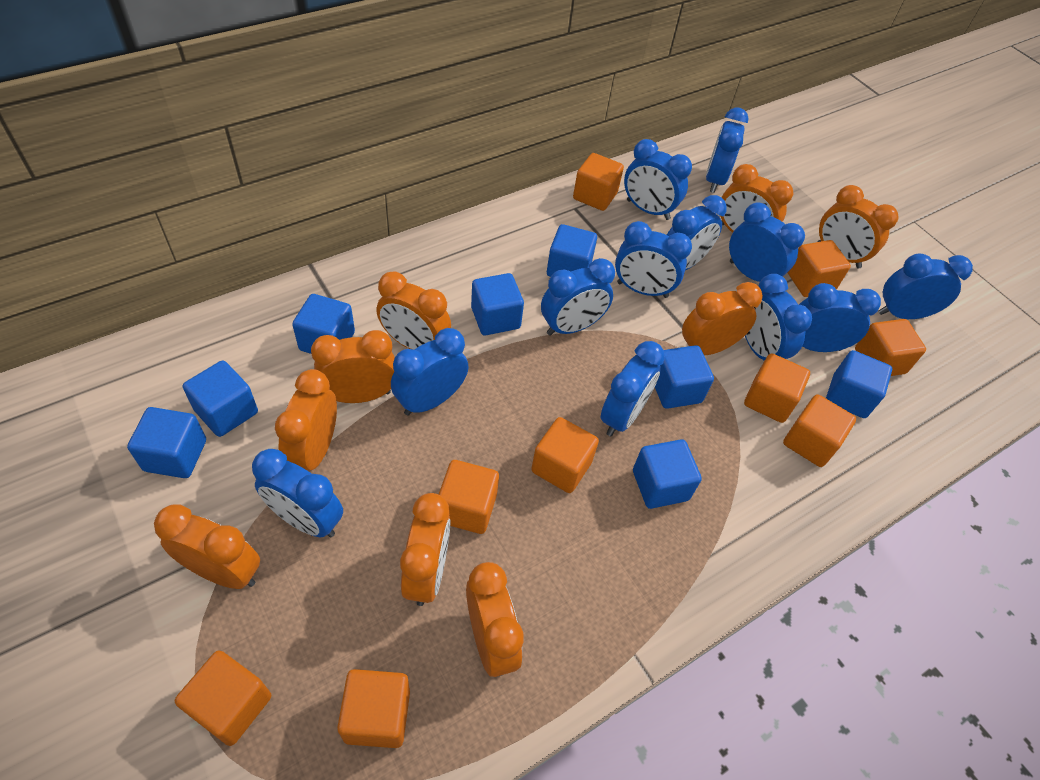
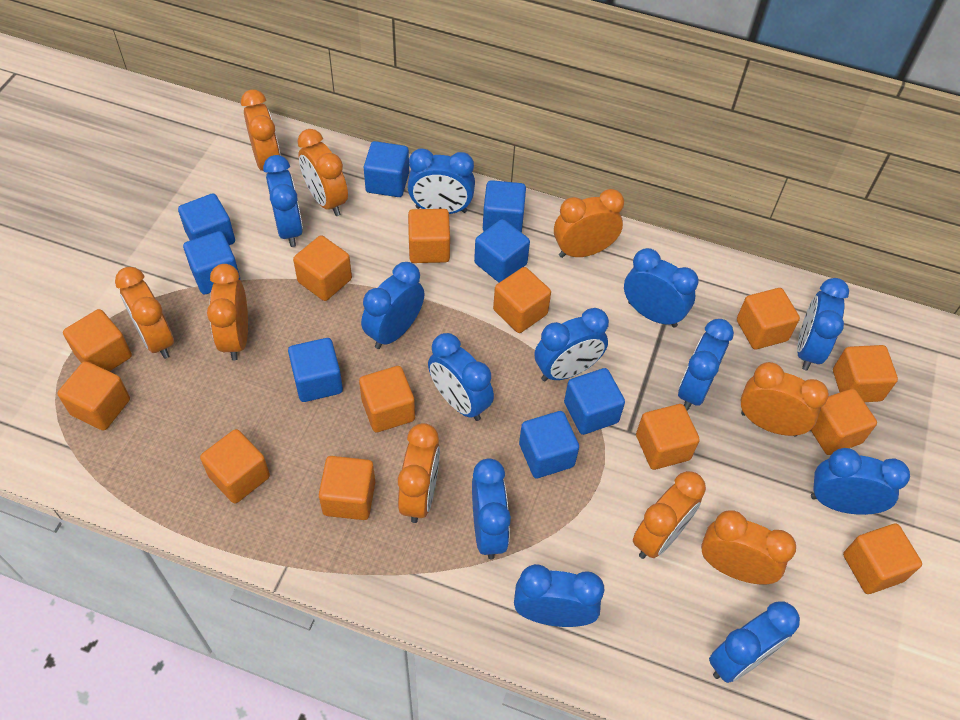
orange cube: [175,651,271,746] [337,669,410,748] [438,460,499,534] [531,417,599,493] [573,153,624,211] [744,353,810,423] [783,394,856,467] [787,240,851,297] [855,319,926,376] = 9 -> [57,361,130,431] [63,309,132,371] [200,429,270,503] [293,235,352,301] [319,456,375,520] [359,366,415,432] [408,209,450,263] [493,267,551,333] [636,404,700,470] [737,288,800,349] [811,389,877,455] [833,345,898,402] [843,523,922,594] = 13

